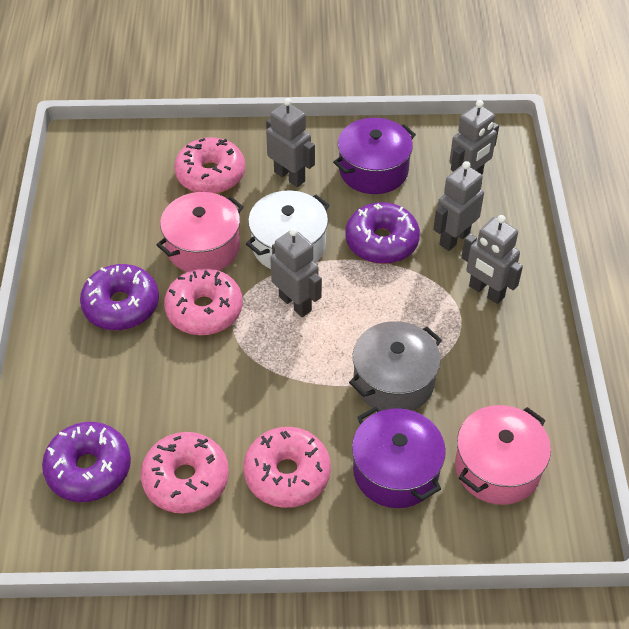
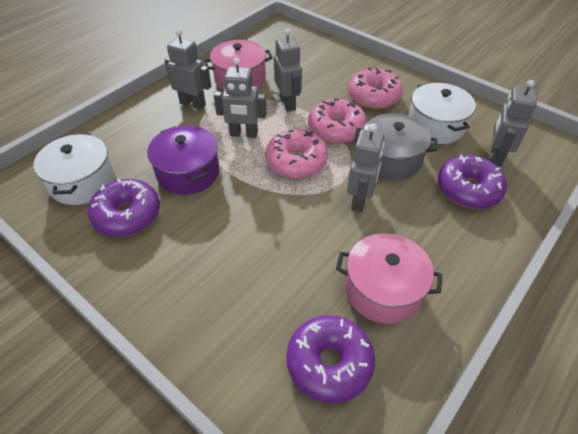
pink donut: [141,432,229,513] [164,268,243,335] [174,137,245,194] [244,427,331,508] = 4 -> [265,129,328,179] [308,98,367,144] [348,67,403,109] = 3
purple pot: [333,118,416,194] [352,407,446,508] = 2 -> [147,126,219,195] = 1
white pot: [246,190,330,269] = 1 -> [33,133,115,205] [409,83,476,144] = 2

